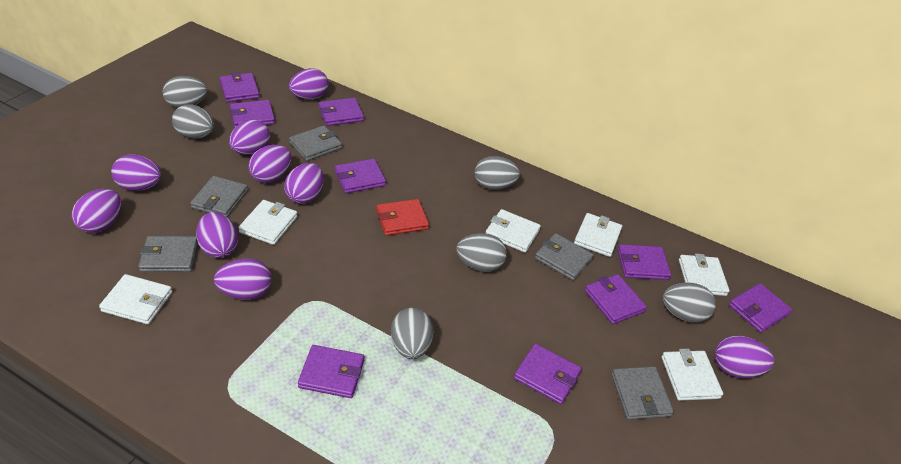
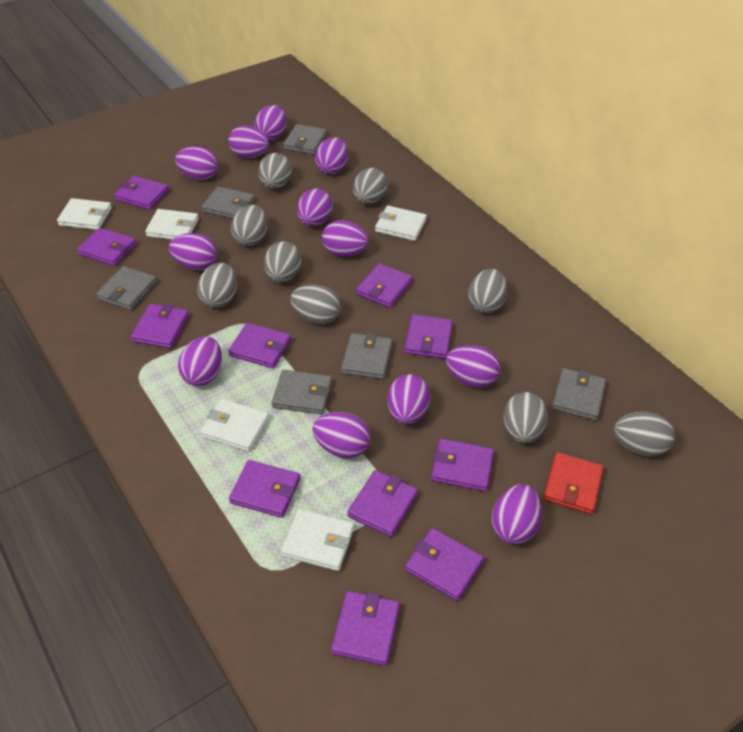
grey egg: [162,76,207,108] [172,105,214,139] [391,308,433,359] [456,233,507,272] [475,156,520,190] [663,282,716,323] = 6 -> [197,263,237,308] [231,205,267,246] [258,153,292,189] [264,241,301,282] [290,284,341,324] [353,168,388,204] [468,269,507,313] [504,392,548,443] [614,412,675,457] = 9
grey wallet: [138,236,198,272] [190,176,248,217] [289,125,342,161] [535,233,594,281] [611,366,674,420] = 5 -> [96,266,157,310] [202,186,255,219] [272,370,332,415] [283,124,327,155] [341,333,392,379] [552,368,606,421] = 6
purple egg: [72,189,121,233] [111,154,161,191] [196,212,238,258] [214,259,272,300] [229,119,270,155] [248,145,291,183] [284,163,324,204] [289,68,328,100] [715,335,774,378] = 9 -> [169,233,217,270] [175,146,218,180] [178,336,222,386] [228,126,269,158] [254,105,286,140] [297,189,333,226] [312,412,371,458] [315,137,348,174] [322,220,369,257] [387,374,430,424] [446,345,500,388] [491,484,542,544] = 12
purple wallet: [220,72,260,102] [230,100,275,128] [298,345,364,398] [318,98,364,126] [335,159,386,193] [514,343,582,404] [585,274,647,324] [618,244,671,280] [729,283,792,333] = 9 -> [77,228,137,266] [114,176,169,210] [131,304,189,348] [228,323,291,368] [229,460,300,518] [331,591,400,666] [348,470,418,537] [356,263,413,308] [404,314,453,359] [405,528,484,601] [431,438,494,492] = 11
white wallet: [99,274,172,324] [238,200,298,245] [486,209,541,253] [574,213,622,257] [662,349,723,401] [679,254,730,296] = 6 -> [57,198,112,230] [145,209,199,240] [200,399,269,452] [281,509,354,571] [375,206,427,241] = 5

